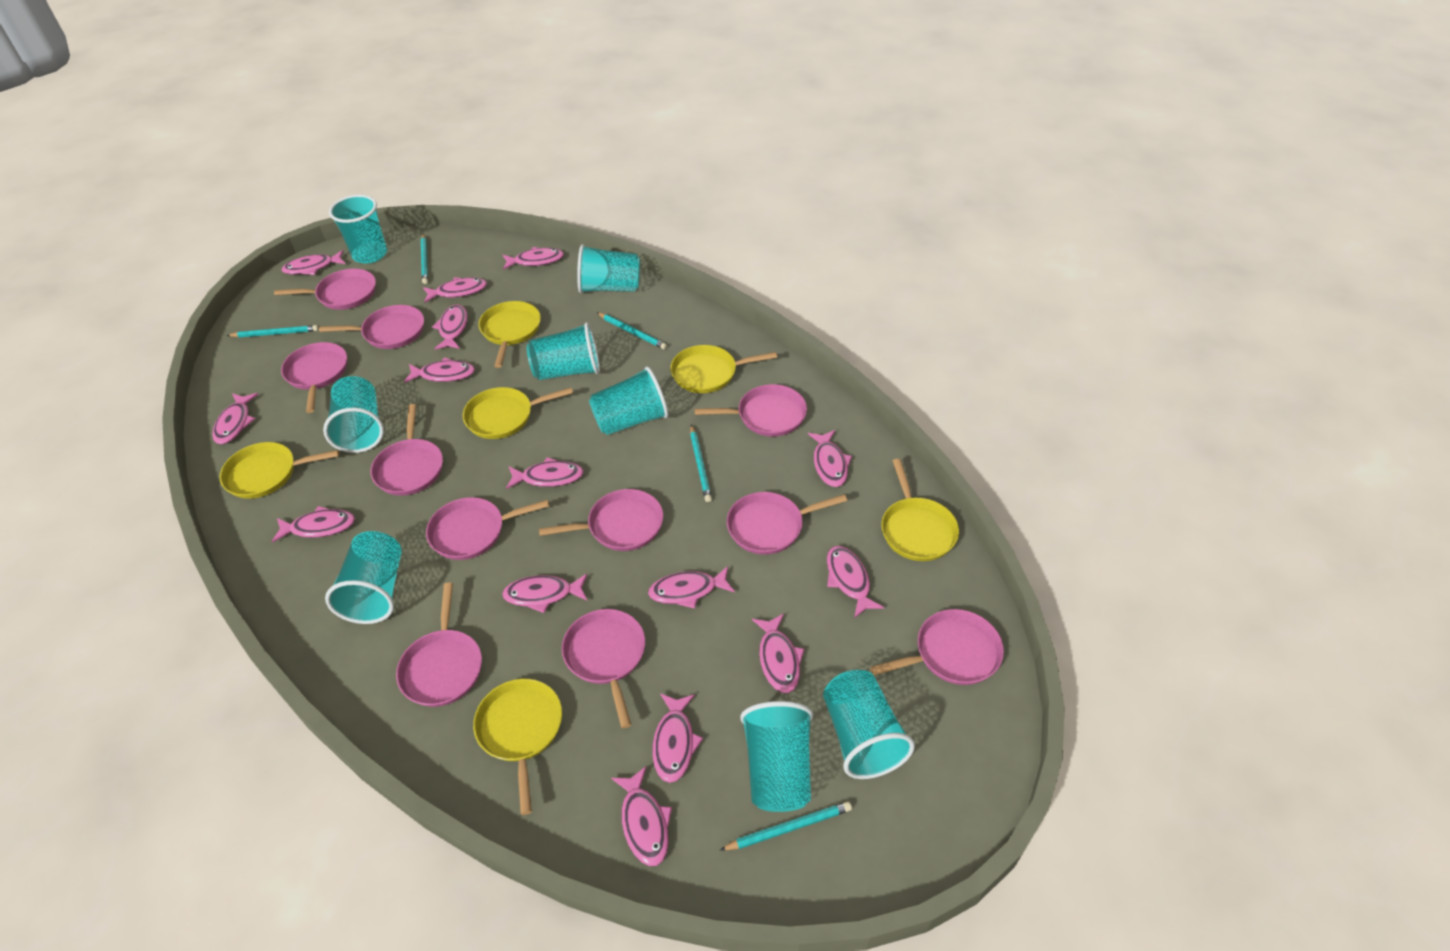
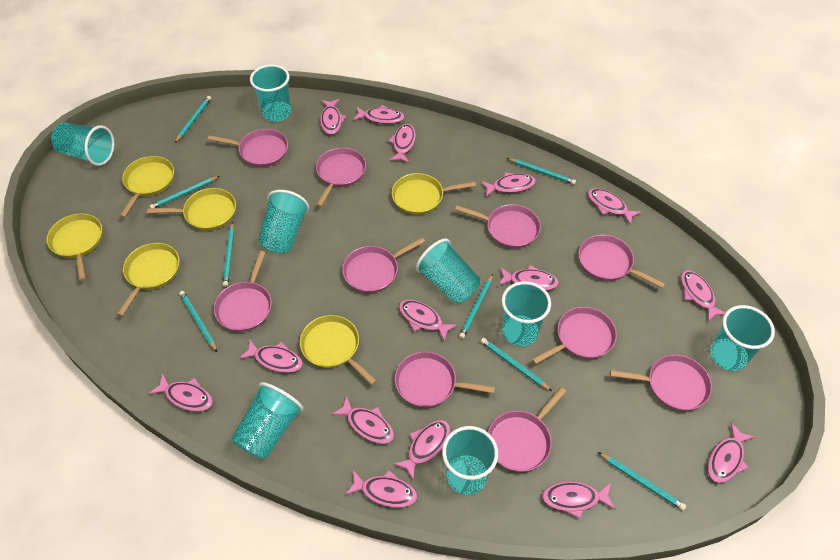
pink pan: [274,268,376,310] [281,342,347,413] [319,305,424,349] [370,404,443,496] [396,582,482,707] [426,497,549,560] [539,489,664,551] [562,609,645,728] [695,384,807,437] [727,492,847,555] [870,609,1004,685] = 11 -> [208,129,288,167] [214,251,272,332] [316,148,366,207] [342,237,425,293] [395,351,495,407] [455,204,541,248] [488,387,566,472] [532,307,617,364] [578,235,665,288] [610,354,712,411] = 10
turquoise pencil: [227,325,319,338] [421,234,428,284] [597,313,667,350] [690,425,712,502] [720,801,852,851] = 5 -> [149,176,220,208] [175,96,211,143] [179,291,217,352] [223,222,234,287] [459,274,493,339] [481,338,552,391] [507,158,576,185] [598,452,686,510] = 8

